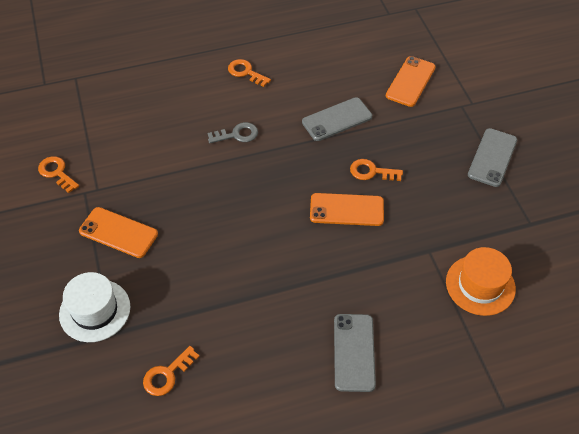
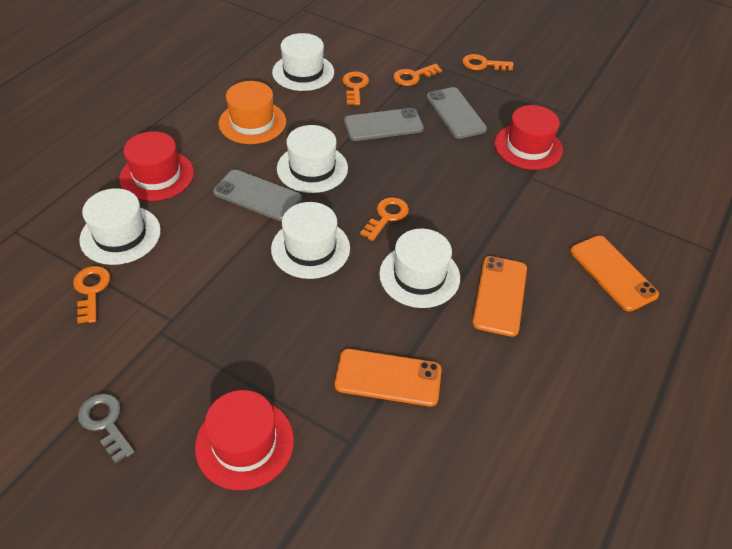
orange key: [38,156,79,193] [143,346,200,396] [228,59,271,87] [350,159,403,181] = 4 -> [73,266,110,324] [342,71,369,105] [360,197,409,241] [393,64,442,86] [462,54,514,71] = 5
red hat: none = 0 -> [119,131,194,201] [195,390,294,490] [494,105,563,170] = 3
white hat: [59,272,130,342] = 1 -> [79,188,161,265] [271,202,350,279] [272,33,334,91] [277,125,348,193] [379,229,460,308] = 5

